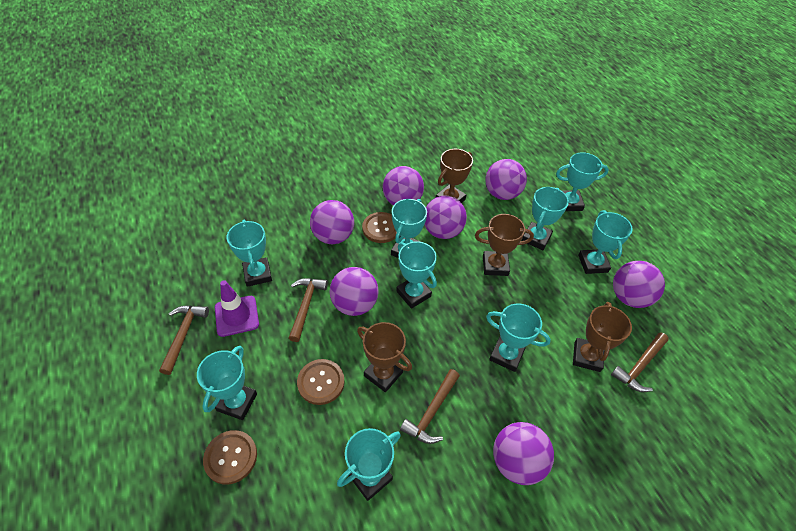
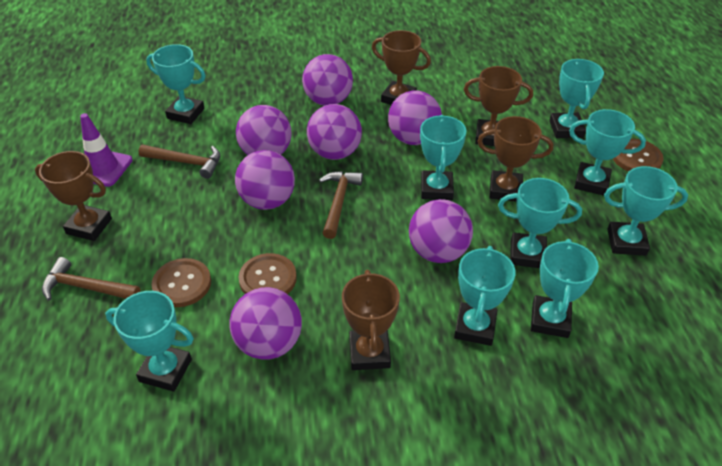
brown hammer: [159,306,209,375] [289,278,328,342] [400,369,460,444] [611,332,669,392] = 4 -> [42,257,141,301] [139,145,220,179] [319,171,363,239] = 3
brown trophy: [357,322,412,392] [436,149,473,203] [475,214,534,276] [573,302,632,372] = 4 -> [35,151,112,241] [342,270,400,370] [372,30,431,105] [464,66,533,146] [477,116,553,202] = 5

